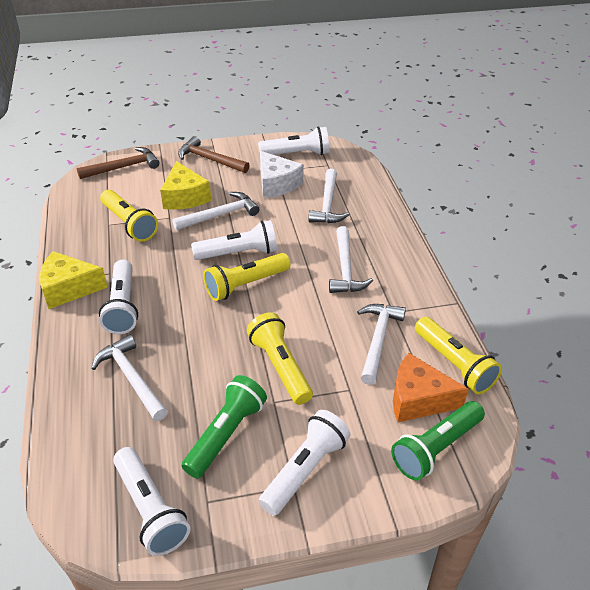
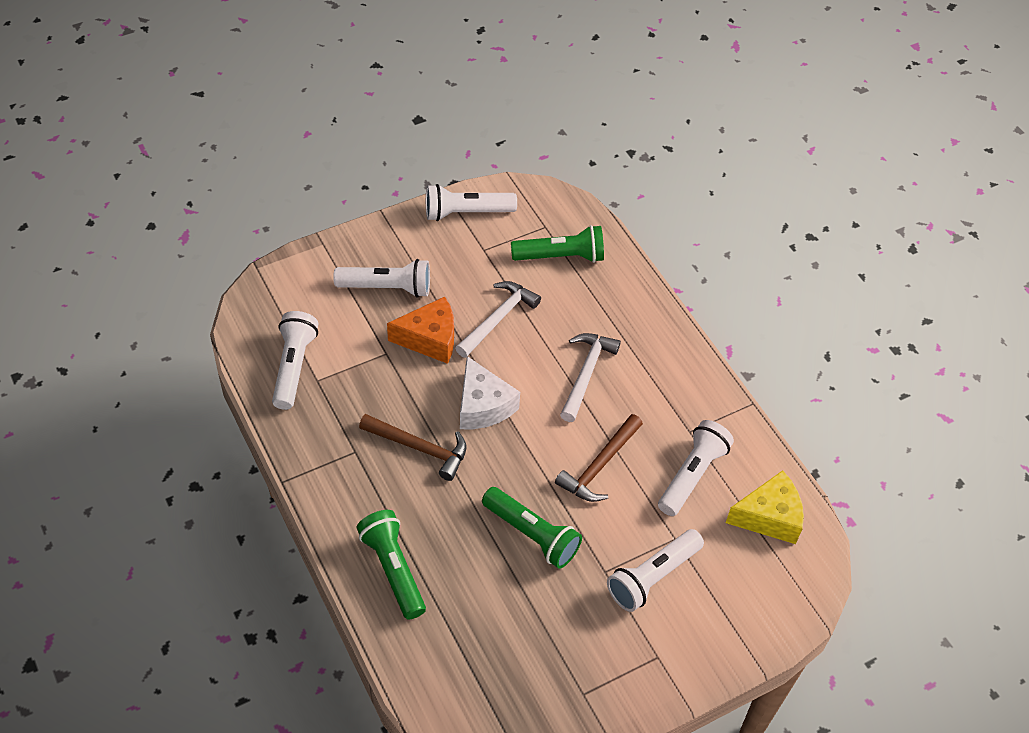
green flashlight: [182,375,267,478] [391,401,485,481] = 2 -> [356,510,426,620] [482,487,582,569] [511,225,604,263] = 3
white hammer: [91,335,168,421] [172,192,260,230] [308,169,349,223] [329,226,373,293] [357,304,406,385] = 5 -> [455,281,541,358] [560,333,621,422] = 2
yellow cheese: [40,251,108,309] [160,161,211,210] = 2 -> [726,470,804,544] = 1
yellow flashlight: [100,190,158,242] [204,253,291,301] [247,312,313,405] [415,317,502,394] = 4 -> none = 0

